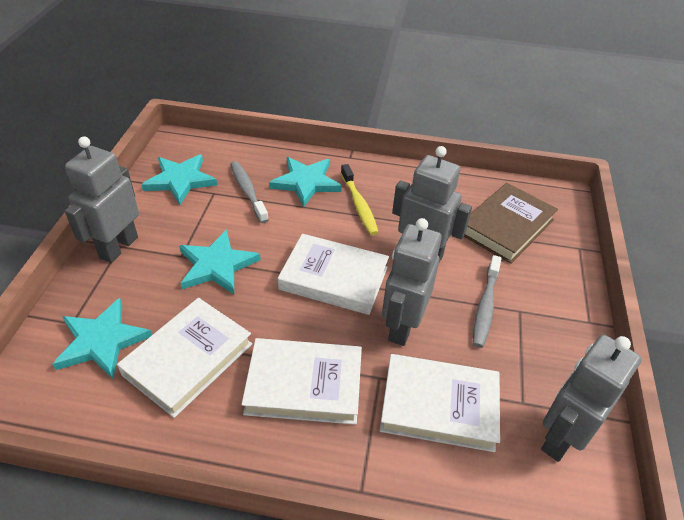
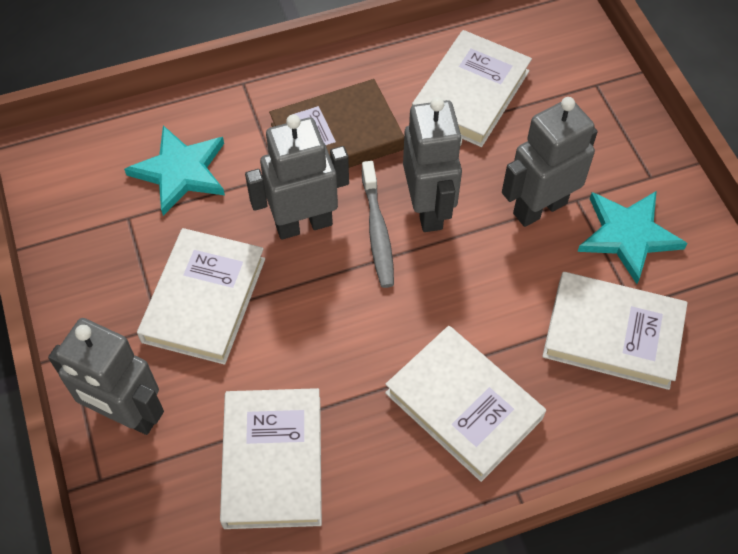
grey toothbrush: [230,161,269,223] [473,255,502,348] = 2 -> [362,161,394,288] = 1
turquoise star: [52,298,152,379] [141,154,217,205] [179,229,261,294] [269,157,342,207] = 4 -> [124,125,225,216] [577,191,687,284] = 2
white book: [117,298,252,418] [241,338,362,425] [278,234,389,315] [379,354,500,452] = 4 -> [137,228,265,365] [220,388,322,529] [385,326,546,482] [412,30,532,147] [542,272,687,390] = 5
yellow toothbrush: [341,164,379,235] = 1 -> none = 0

